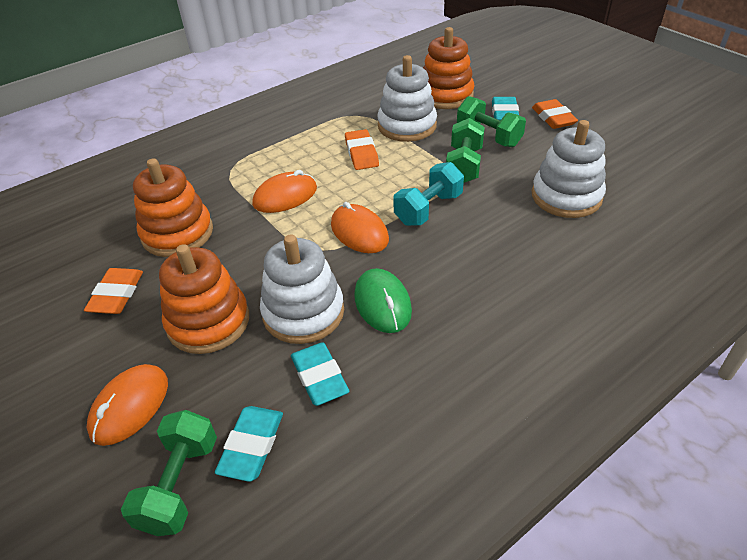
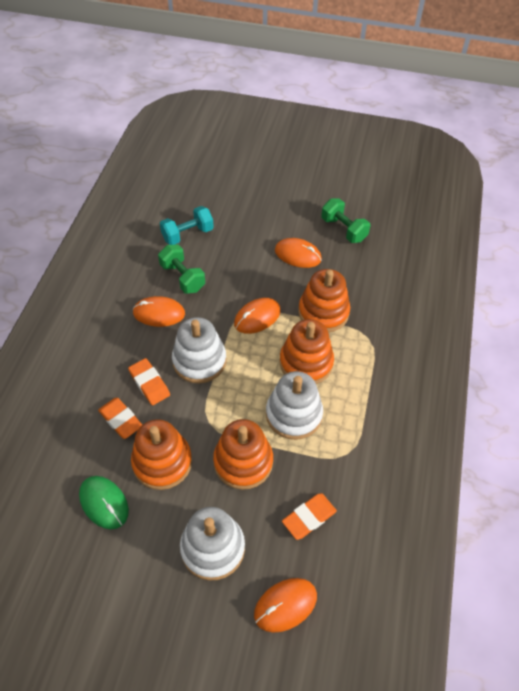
green dumbbell: [121,410,217,536] [446,118,485,183] [457,96,526,147] = 3 -> [158,244,205,294] [321,198,370,243] = 2
orange mouse: [87,364,168,446] [252,170,317,213] [331,202,389,253] = 3 -> [132,296,185,327] [234,298,281,334] [254,578,317,633] [275,238,322,268] = 4
orange stacking toy: [133,158,213,257] [159,244,249,354] [423,27,474,109] = 3 -> [131,419,192,490] [213,419,273,490] [279,319,334,384] [298,269,350,333] = 4
turquoise eraser: [215,406,283,482] [291,342,349,406] [492,97,519,121] = 3 -> none = 0

